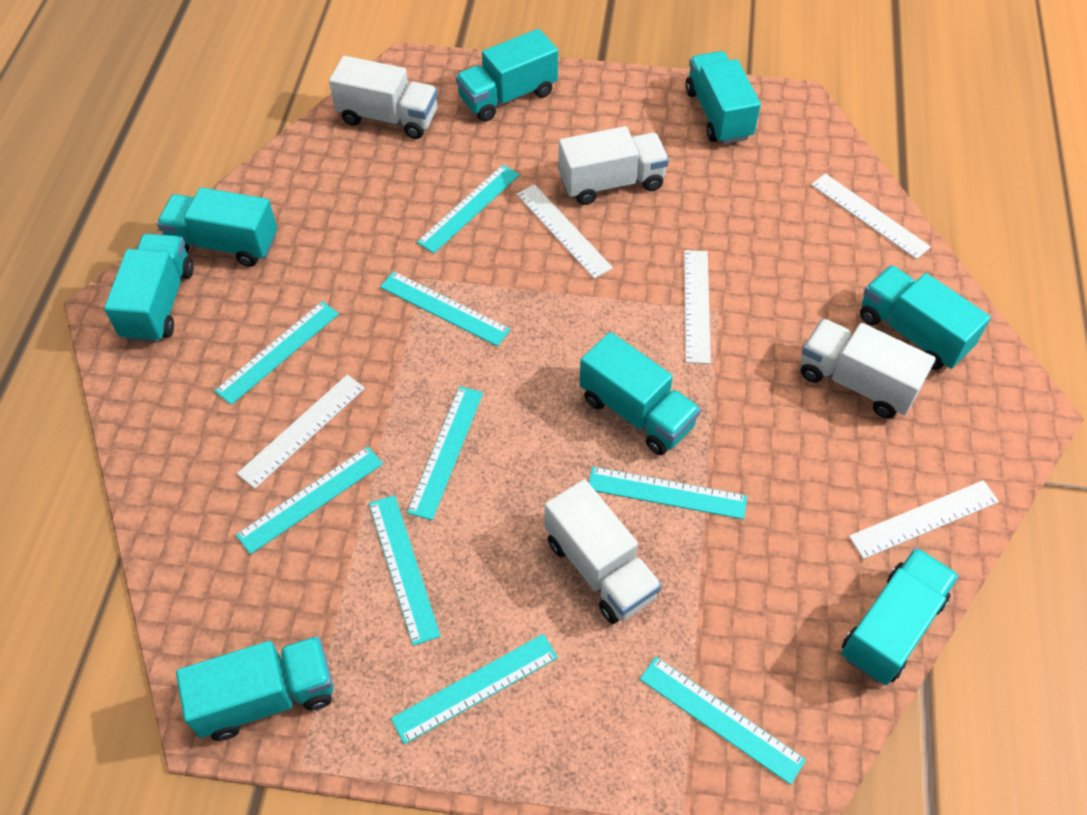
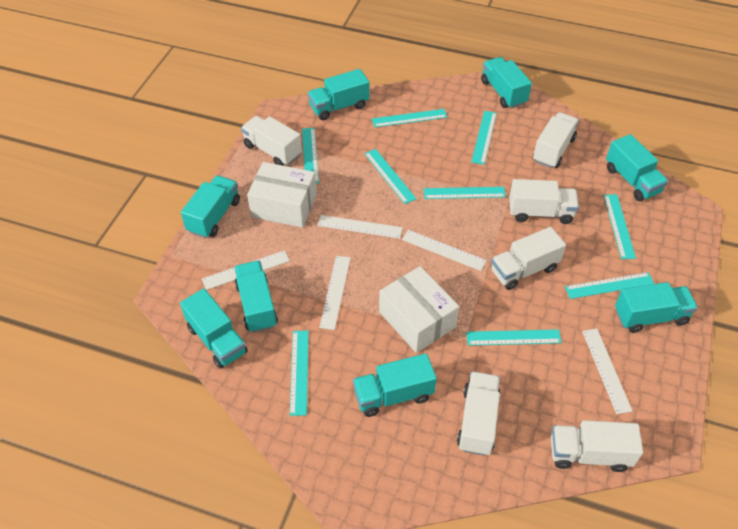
white box: none = 0 -> [247,162,317,228] [379,266,459,353] = 2
white truck: [329,56,438,139] [545,479,662,624] [558,126,669,205] [801,319,936,418] = 4 -> [241,116,302,166] [457,371,500,456] [491,227,566,290] [509,179,579,224] [533,112,579,168] [551,420,643,472] = 6

